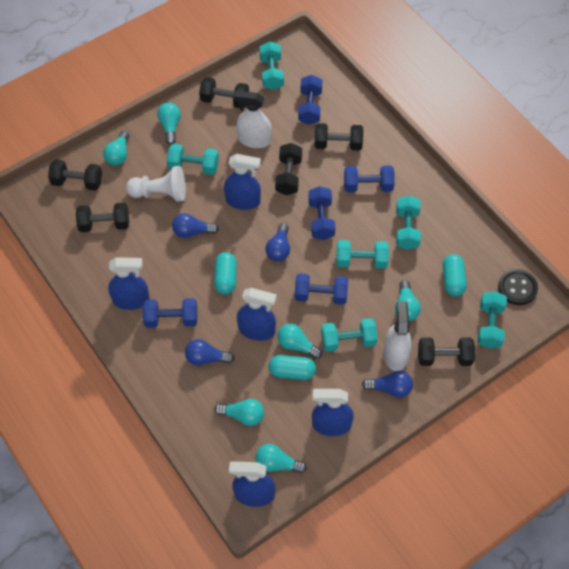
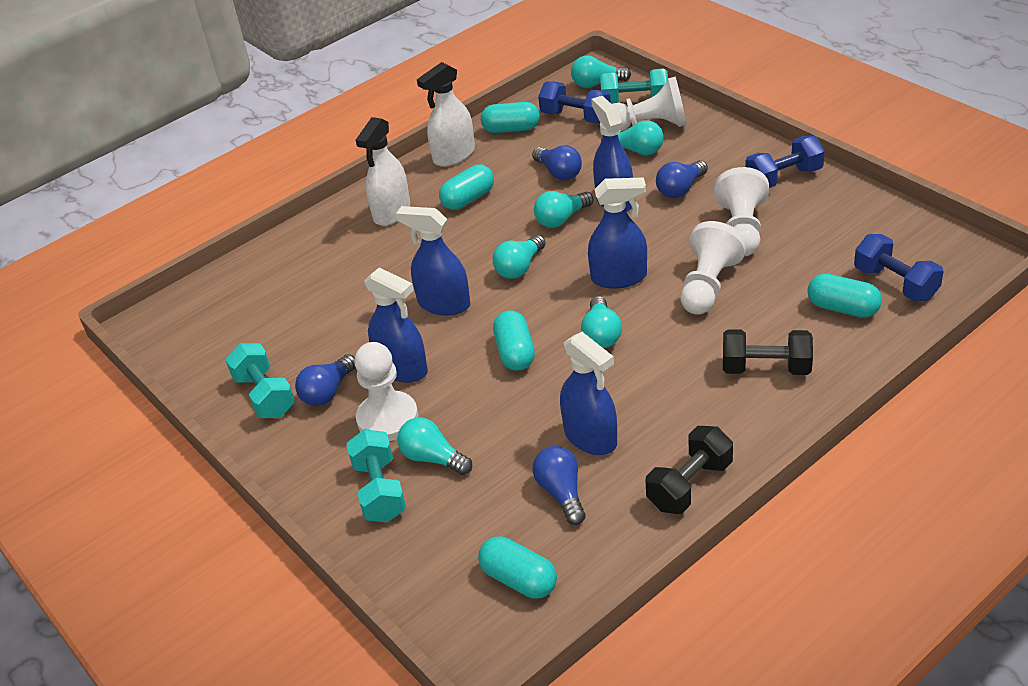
black button: [498,269,538,305] = 1 -> none = 0
black dumbbell: [48,159,102,190] [76,203,129,232] [199,77,249,108] [275,143,302,195] [315,123,363,151] [418,337,475,366] = 6 -> [646,426,733,514] [723,329,813,375] = 2
blue dumbbell: [143,298,197,328] [295,273,348,305] [298,75,322,125] [308,186,336,240] [344,166,395,192] = 5 -> [538,81,611,123] [745,136,825,188] [854,234,944,302] = 3
turquoise capsule: [214,252,237,294] [269,355,316,380] [443,254,466,296] = 3 -> [439,165,494,210] [478,536,557,599] [481,102,540,133] [493,310,535,371] [807,274,882,318] = 5
turquoise dumbbell: [167,144,219,175] [259,41,284,90] [321,318,378,352] [336,240,389,269] [396,196,421,250] [477,291,507,348] = 6 -> [225,343,295,418] [346,429,406,522] [600,68,668,104] = 3
white pawn: [126,166,186,202] = 1 -> [354,342,418,441] [612,76,687,132] [680,221,747,315] [714,167,769,256] = 4

